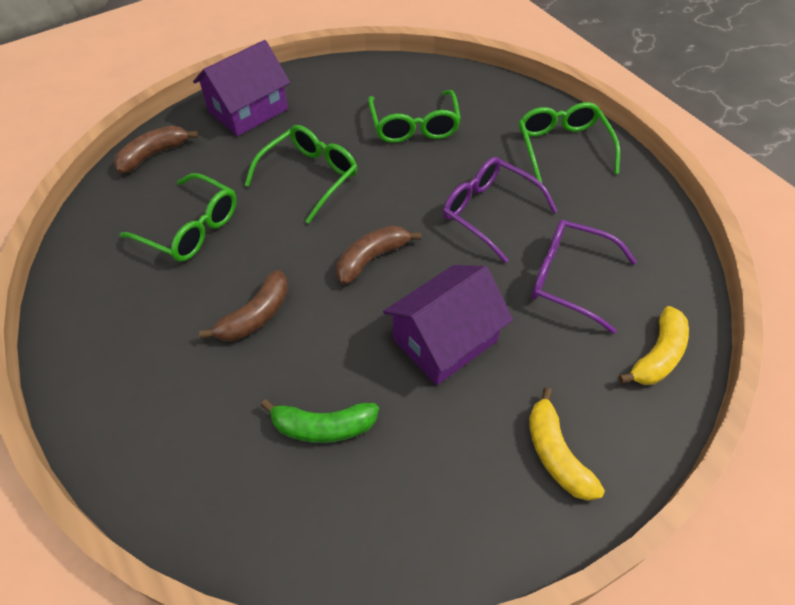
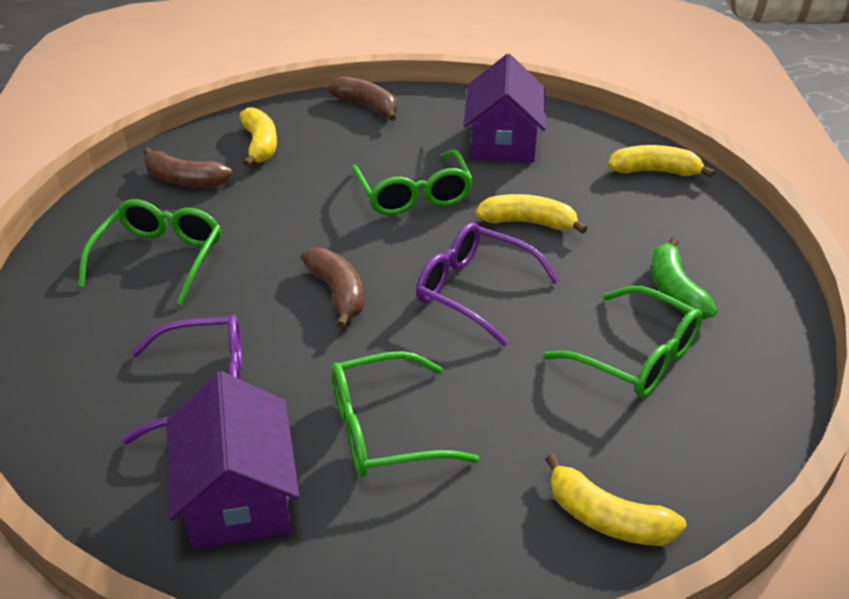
yellow banana: [529,387,605,501] [619,306,689,385] = 2 -> [240,107,277,167] [476,194,587,234] [545,453,687,546] [608,145,715,178] = 4

